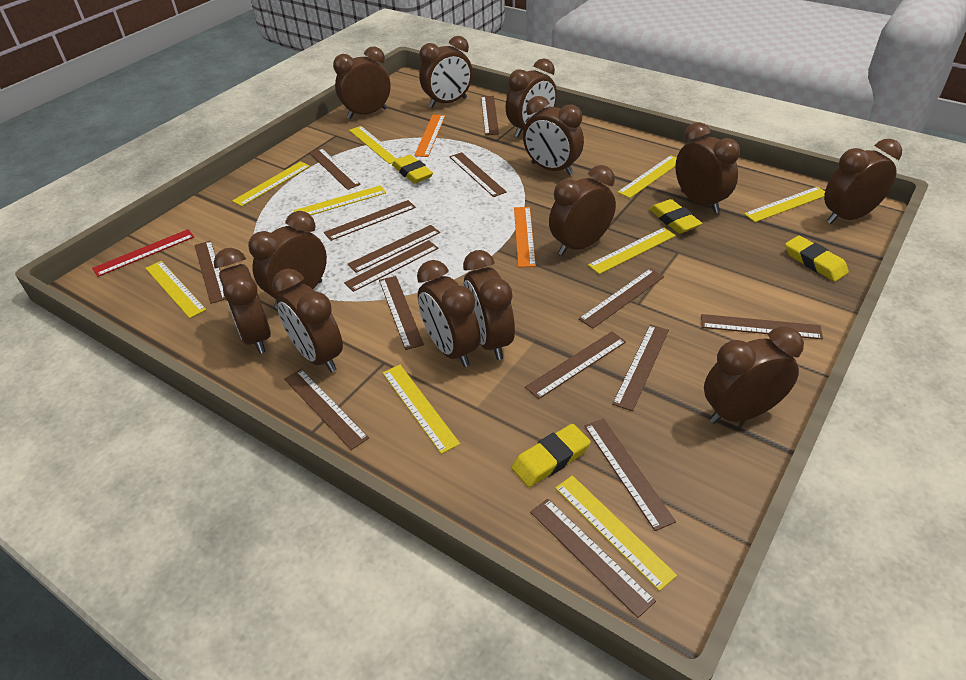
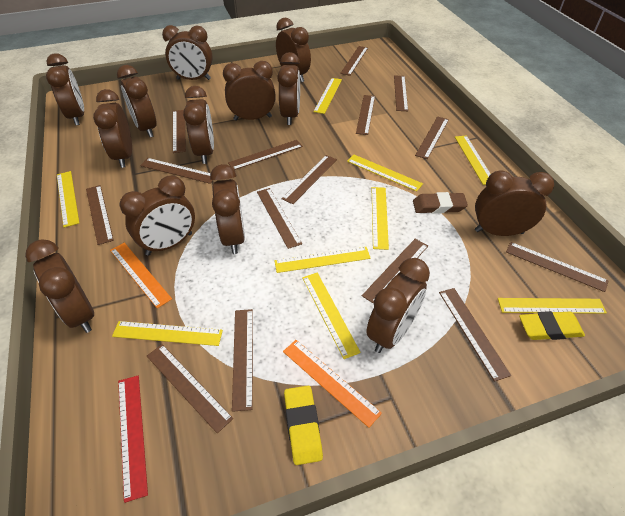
brown eraser: none = 0 -> [413,192,468,214] = 1
yellow eraser: [392,155,433,184] [511,424,591,487] [649,199,702,234] [785,235,849,282] = 4 -> [284,386,323,465] [519,311,585,340] = 2

